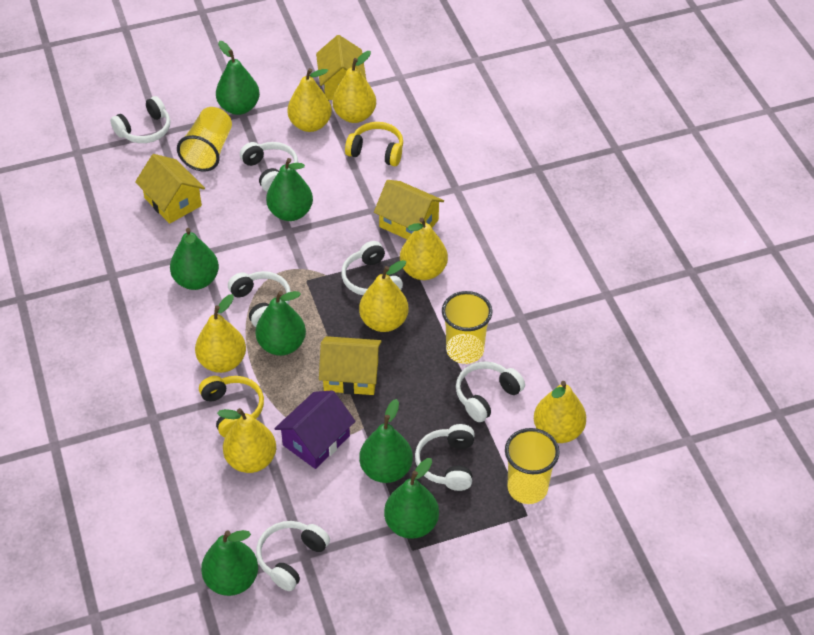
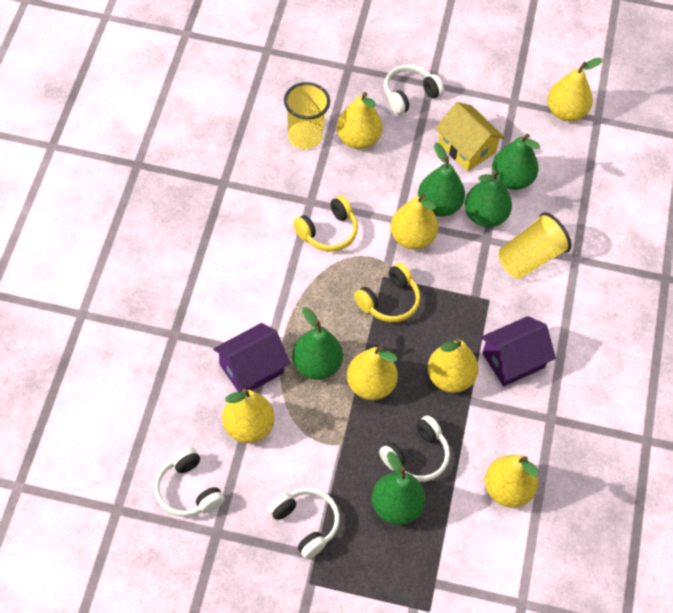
green pear: [170,228,219,290] [201,530,258,596] [216,41,260,115] [255,291,306,356] [266,158,313,221] [359,399,413,483] [384,458,439,539] = 7 -> [292,307,343,380] [372,451,425,525] [418,142,465,217] [465,170,512,227] [492,134,540,190] = 5
purple house: [274,390,356,469] = 1 -> [213,323,290,392] [481,316,556,386] = 2
white headphones: [110,96,170,143] [228,271,291,327] [240,142,298,192] [256,521,330,591] [341,241,403,295] [415,424,475,491] [456,361,525,422] = 7 -> [154,447,225,517] [268,488,340,559] [379,415,450,482] [384,65,444,115] = 4
yellow cup: [177,107,232,171] [442,291,492,364] [505,428,560,504] = 3 -> [284,82,330,149] [499,212,571,279] = 2
yellow house: [135,154,205,224] [316,35,366,100] [319,336,382,395] [374,180,444,239] = 4 -> [435,102,505,171] = 1

